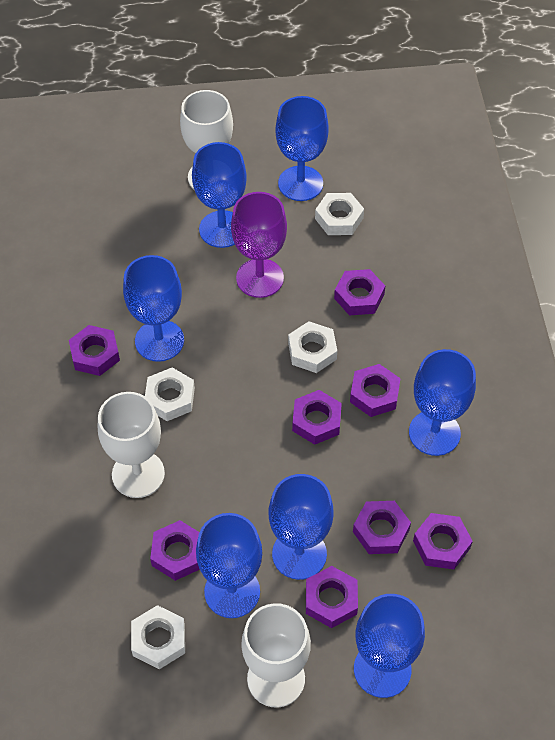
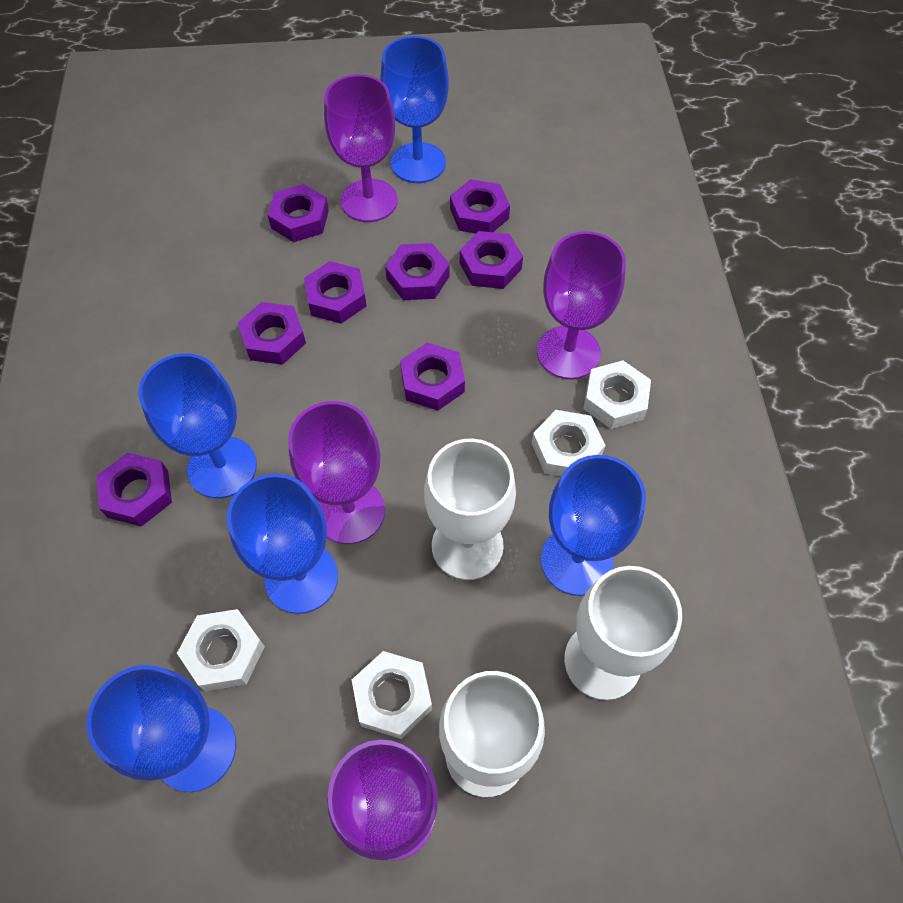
blue goblet: [123,255,184,362] [192,142,247,248] [196,513,262,618] [269,474,334,580] [275,96,329,201] [354,594,425,698] [409,349,476,456] = 7 -> [87,665,236,792] [138,353,257,498] [227,474,338,614] [380,36,449,183] [541,455,646,596] = 5
purple goblet: [231,192,287,298] = 1 -> [288,401,385,544] [324,74,398,222] [327,740,438,860] [537,231,626,379] = 4

